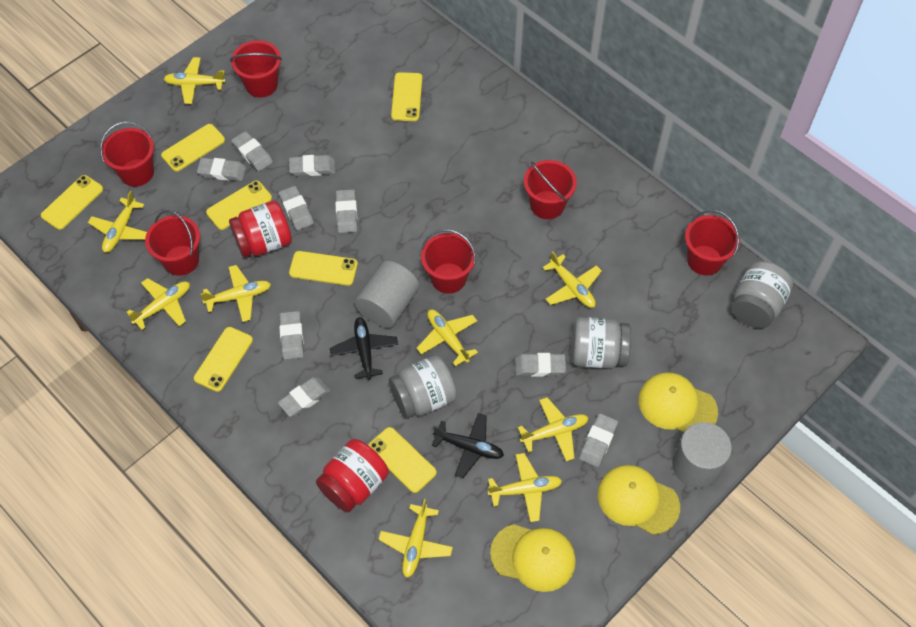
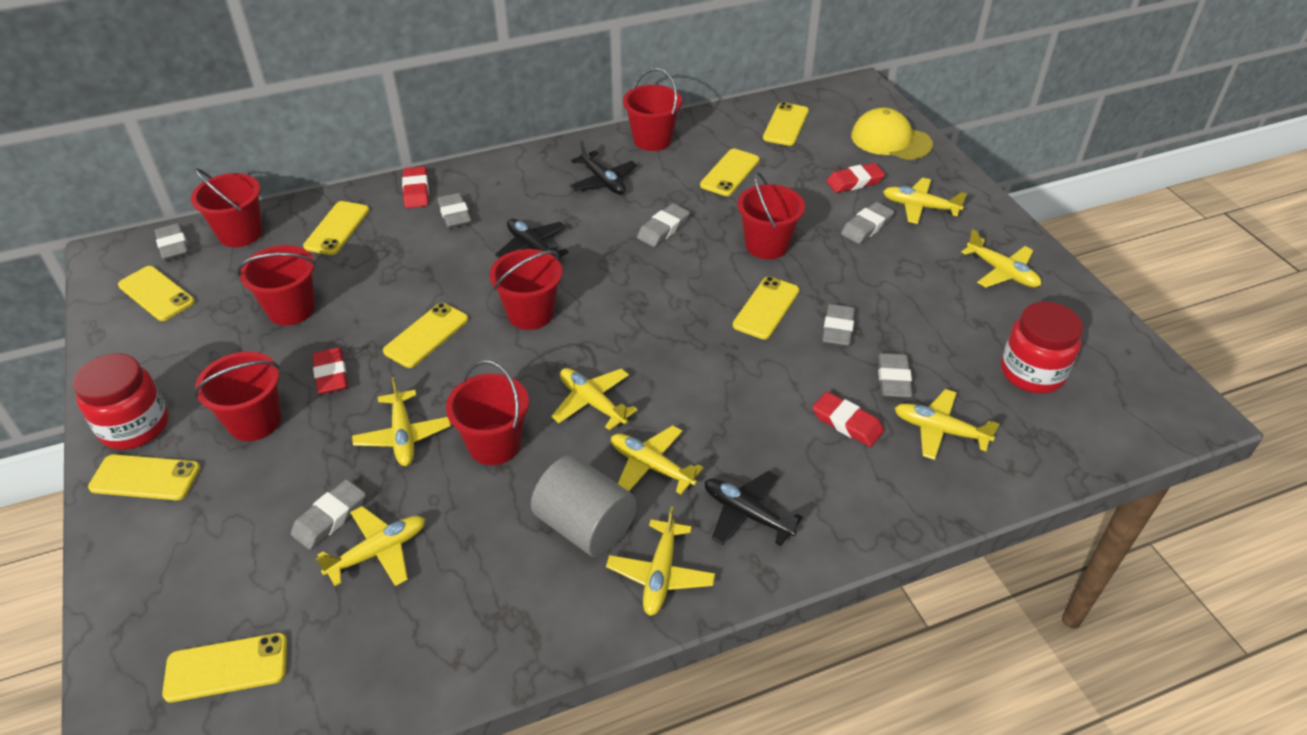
black plane: [330,317,398,380] [432,413,504,478] = 2 -> [495,219,569,261] [570,141,637,195] [705,471,803,546] = 3
grey cylinder: [355,261,419,328] [672,422,732,488] = 2 -> [531,455,637,557] = 1
grey eraser: [197,158,246,181] [231,131,273,172] [278,377,331,417] [279,186,314,231] [279,311,304,360] [289,155,336,176] [335,189,357,233] [515,353,566,377] [579,413,618,467] = 9 -> [155,223,189,261] [291,479,366,550] [437,193,471,228] [637,203,690,247] [822,304,855,347] [841,202,894,244] [878,353,913,398] = 7
grey jar: [389,355,457,419] [572,317,631,368] [731,261,793,328] = 3 -> none = 0
red bucket: [100,121,154,187] [145,210,200,276] [230,40,282,98] [421,229,476,294] [524,160,577,219] [685,210,740,276] = 6 -> [191,168,263,247] [194,352,281,441] [237,245,316,326] [446,360,529,465] [489,249,562,330] [623,68,682,151] [738,172,805,259] = 7
red eraser: none = 0 -> [312,347,348,394] [402,166,429,208] [812,392,884,447] [826,163,885,193] = 4
yellow cap: [490,524,576,592] [598,465,680,535] [638,372,718,432] = 3 -> [851,108,933,160] = 1
yellow phone: [41,175,103,230] [161,124,225,172] [194,327,253,392] [206,180,272,230] [289,251,358,286] [368,427,437,493] [391,72,422,121] = 7 -> [88,454,200,500] [118,266,195,321] [162,633,287,702] [303,201,369,255] [383,303,469,368] [700,149,760,196] [733,276,800,339] [763,102,809,146] = 8
yellow plane: [88,191,147,253] [127,278,190,330] [164,57,226,104] [200,265,271,322] [378,499,453,578] [417,310,478,366] [488,453,562,522] [518,397,589,461] [542,251,602,308] = 9 -> [316,506,425,586] [352,377,451,466] [551,368,638,430] [606,506,715,616] [611,425,704,494] [883,178,967,224] [895,389,1000,460] [961,229,1041,288] = 8

